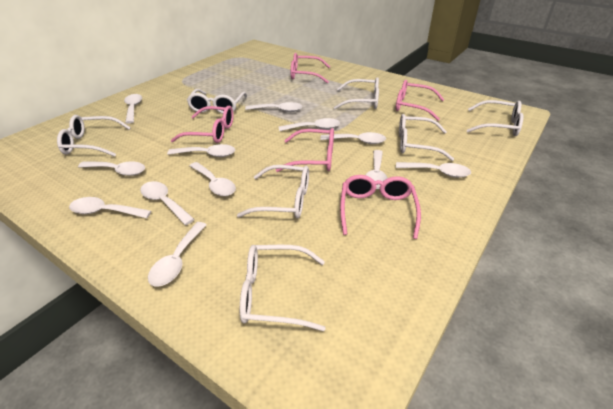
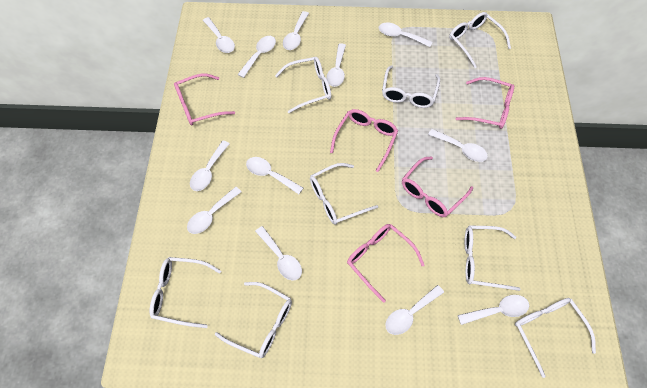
white glasses: [57,115,131,157] [187,89,247,114] [237,165,309,218] [240,245,325,331] [334,77,379,109] [399,114,454,161] [467,100,523,136] = 7 -> [149,257,221,328] [215,282,292,358] [275,57,331,113] [310,163,379,225] [382,65,440,108] [449,12,511,68] [465,225,521,291] [515,298,596,378] = 8

